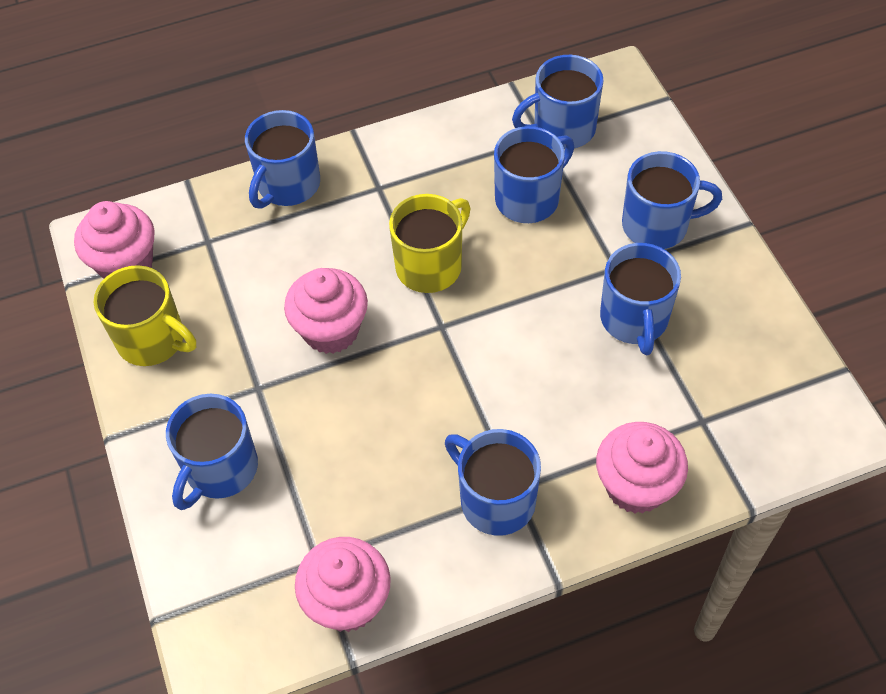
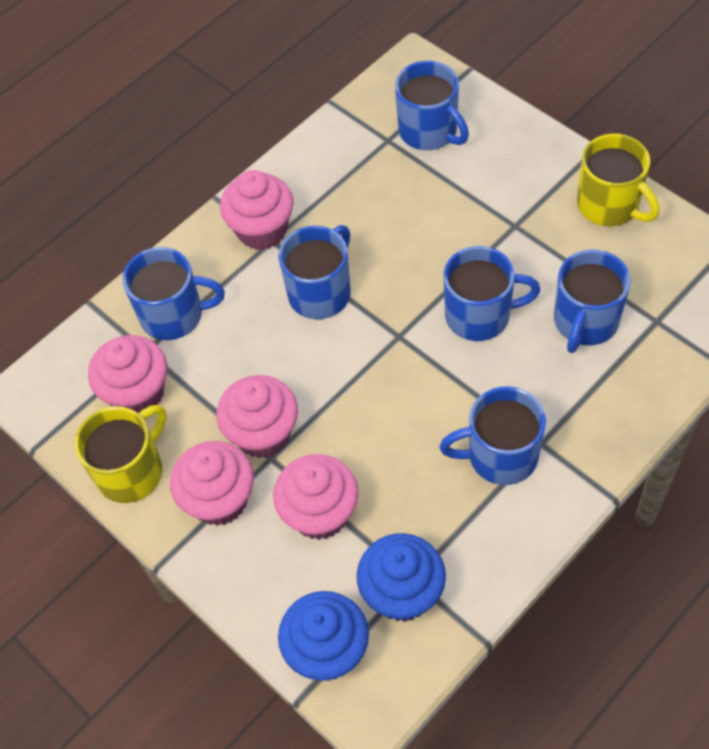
blue cupcake: none = 0 -> [278,591,369,681] [357,533,446,622] = 2
blue mug: [166,394,258,510] [245,110,320,209] [445,429,541,536] [494,126,574,223] [512,55,604,149] [600,243,681,355] [622,151,722,249] = 7 -> [123,247,225,340] [279,225,351,319] [395,61,469,150] [439,386,546,485] [444,246,540,341] [554,250,631,353] = 6
pink cupcake: [74,201,155,279] [284,268,368,354] [295,537,391,632] [596,422,688,514] = 4 -> [88,335,167,413] [170,441,254,526] [216,375,298,458] [220,170,294,250] [273,454,359,540] = 5

